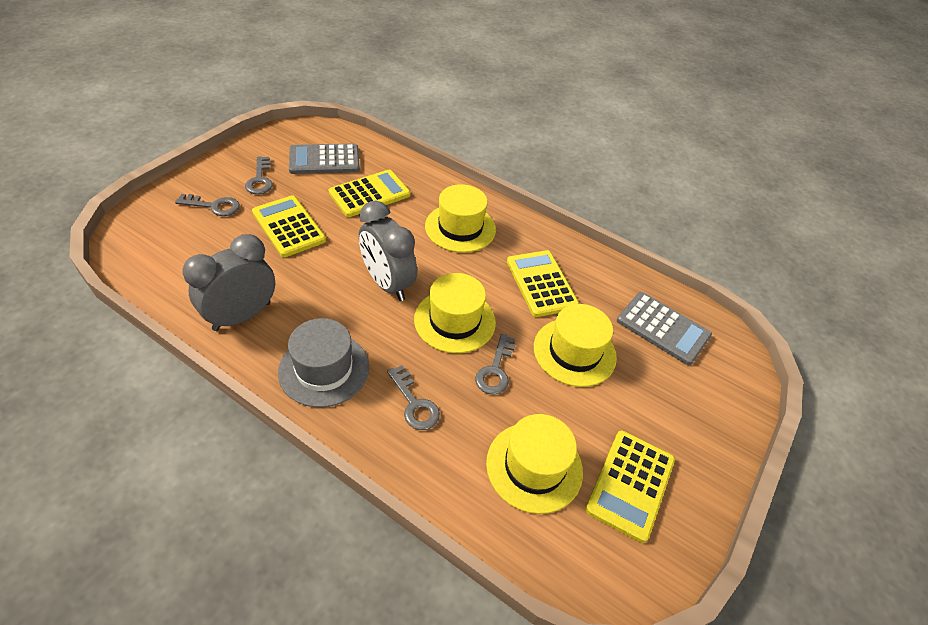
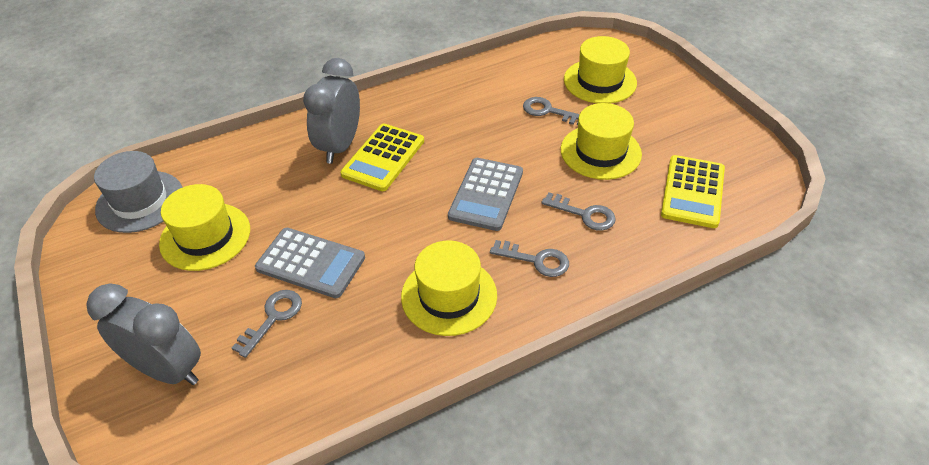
yellow calculator: [252,195,326,257] [329,170,410,217] [507,250,579,317] [585,431,675,543] = 4 -> [340,123,424,191] [661,155,725,228] = 2

